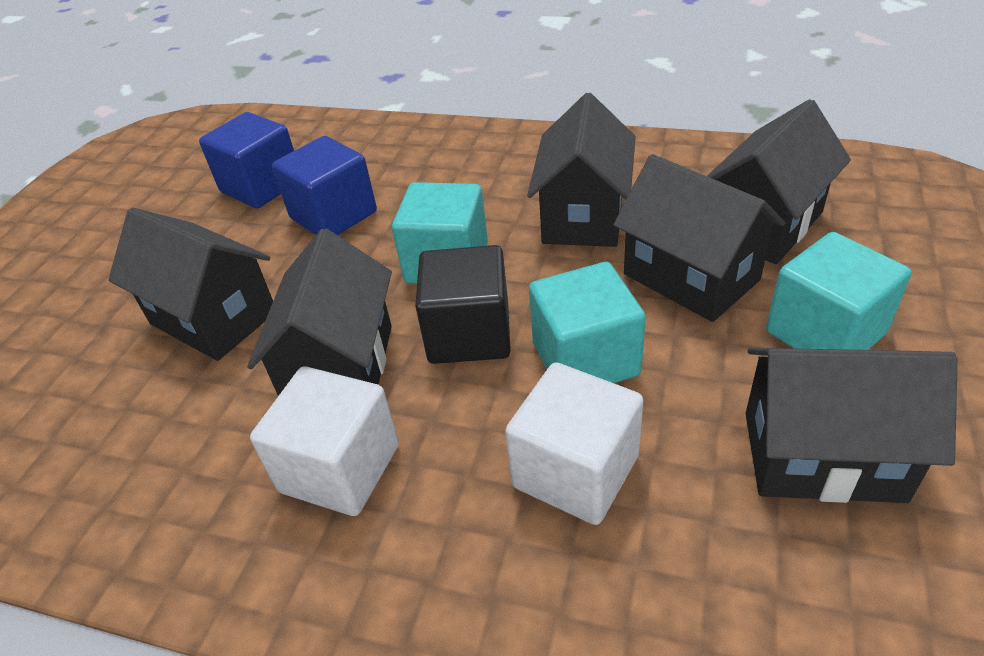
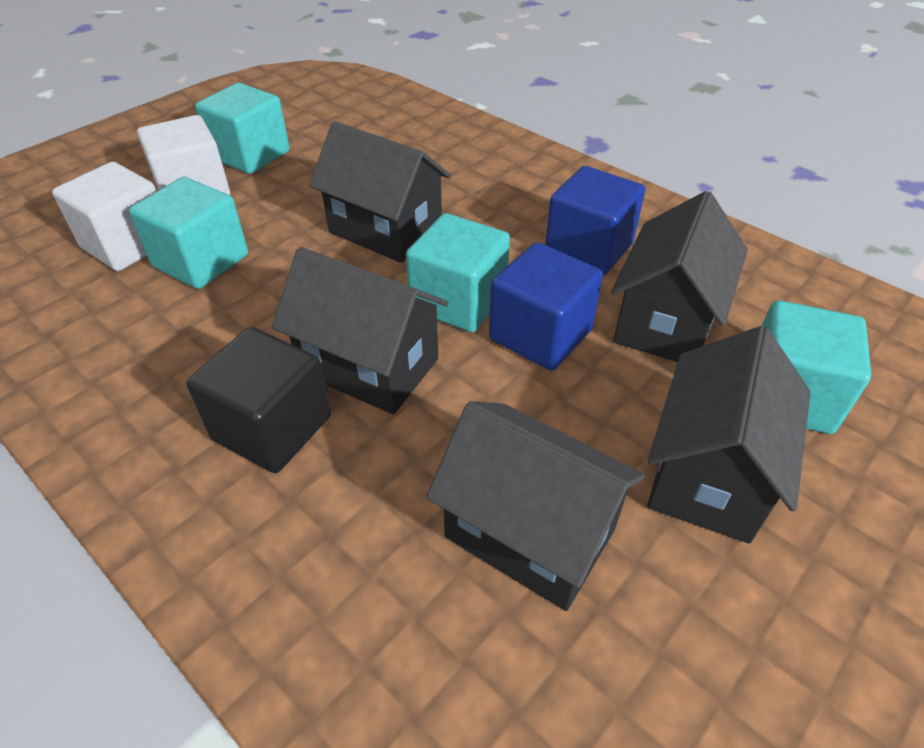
black house: [108,208,273,361] [247,229,392,396] [527,93,636,247] [614,154,785,322] [707,99,851,264] [745,348,958,503] = 6 -> [272,247,449,414] [309,121,451,263] [426,401,645,611] [611,191,748,362] [647,326,811,544] = 5
turquoise cube: [392,182,488,284] [529,262,646,383] [766,232,912,350] = 3 -> [129,177,248,289] [195,83,290,174] [406,213,510,332] [762,300,871,434] = 4

